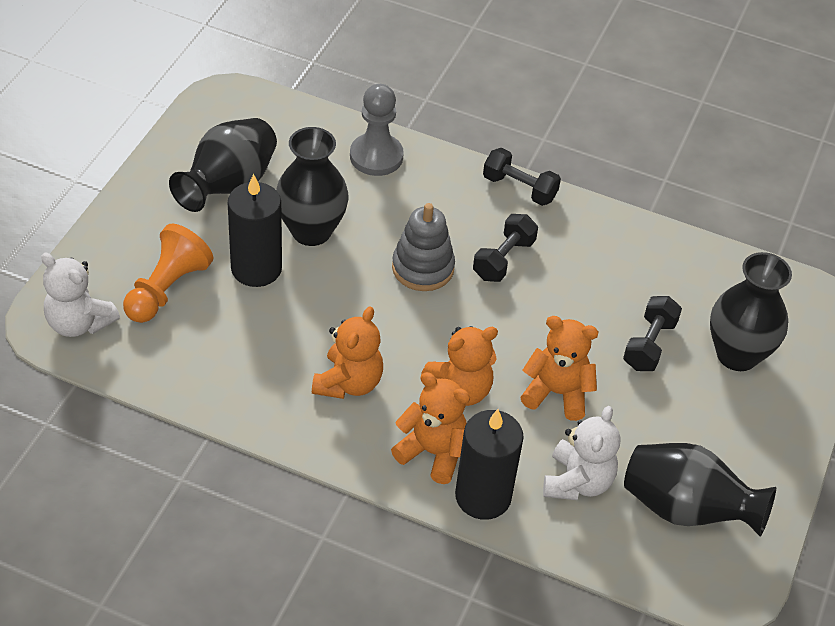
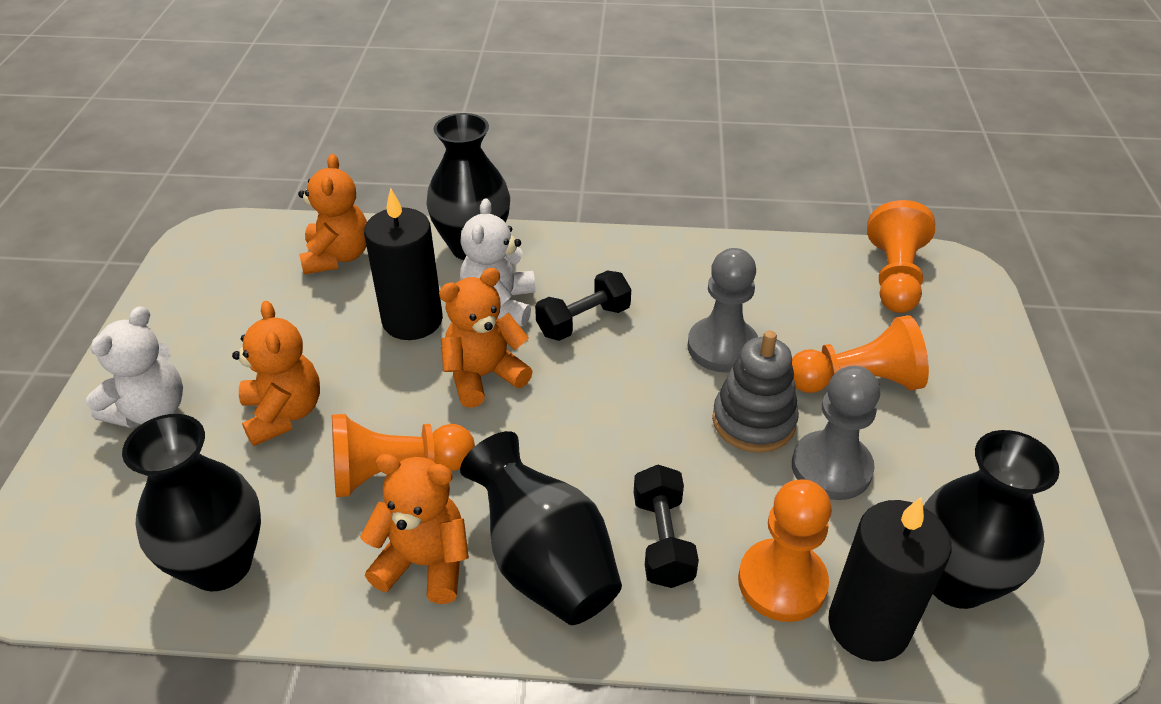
black dumbbell: [473,214,538,282] [483,148,561,206] [623,296,682,371] = 3 -> [535,271,631,341] [634,465,699,588] = 2
grey pawn: [350,84,404,176] = 1 -> [687,248,758,373] [792,366,880,500] = 2
orange pawn: [123,224,214,323] = 1 -> [332,414,475,497] [738,479,832,622] [792,315,929,393] [867,200,935,313] = 4

